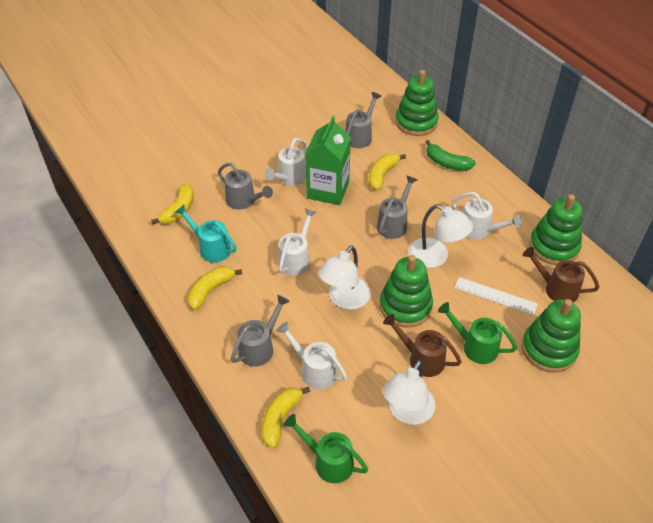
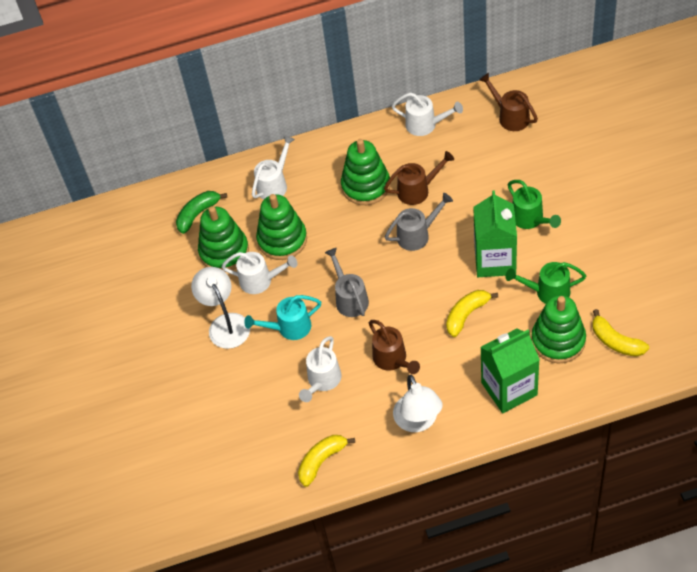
brown watering can: [383,314,461,377] [523,247,599,303] = 2 -> [369,320,420,374] [384,151,454,205] [479,73,538,131] = 3
green carton: [305,116,351,205] = 1 -> [474,190,517,277] [480,329,540,413] = 2
grey watering can: [218,163,273,210] [231,295,290,367] [345,92,381,148] [377,175,417,239] = 4 -> [325,248,369,317] [385,193,453,251] = 2
white lamp: [318,245,371,310] [383,360,435,425] [408,205,473,268] = 3 -> [191,267,250,349] [393,375,443,432] = 2
white ruler: [454,277,538,315] = 1 -> none = 0
yellow banana: [151,184,194,224] [188,266,242,310] [262,387,310,448] [369,154,406,190] = 4 -> [298,435,355,487] [446,290,498,337] [592,309,649,357] = 3

